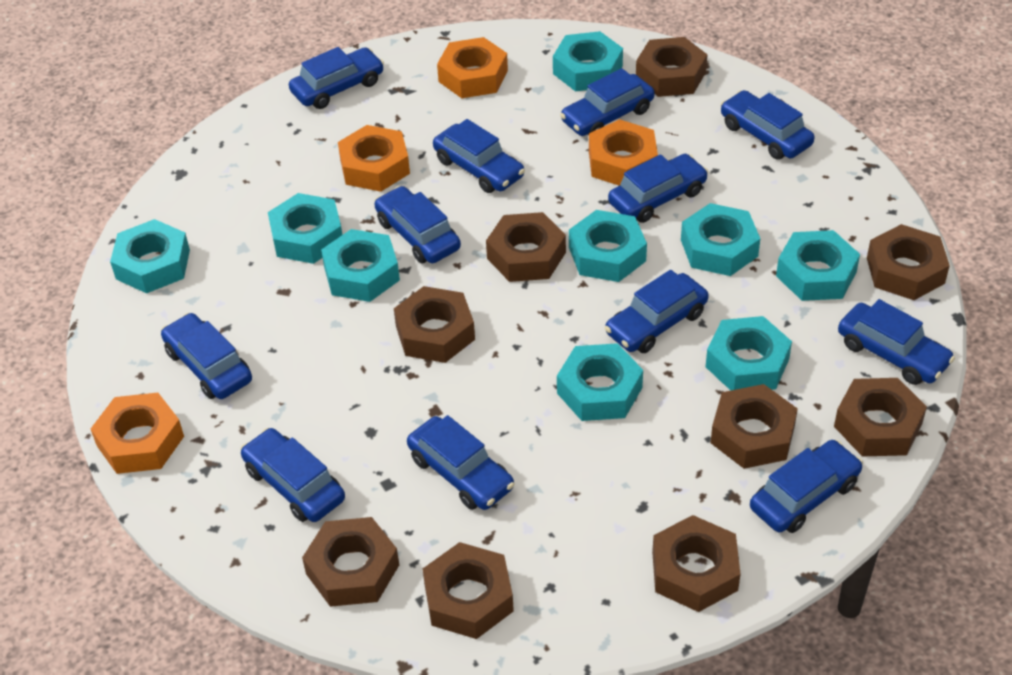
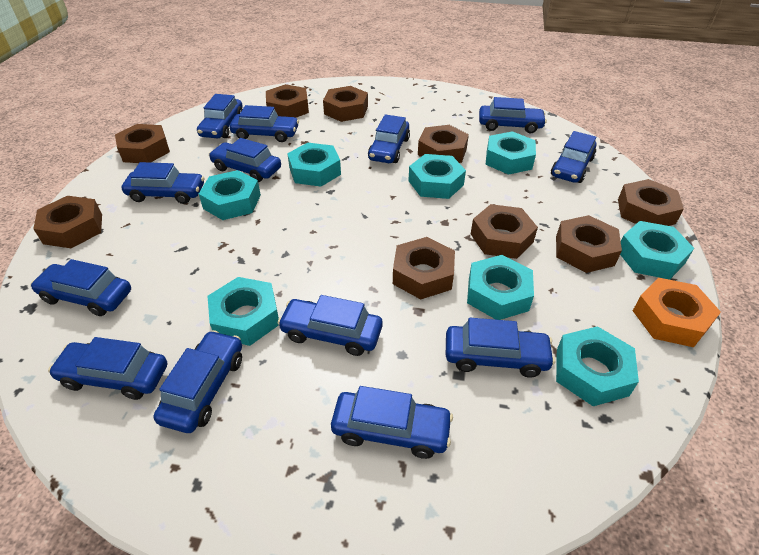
blue car: [161,313,252,399] [240,428,345,522] [289,47,384,109] [374,186,461,263] [407,415,515,510] [433,119,525,193] [560,68,655,136] [605,270,709,353] [608,154,708,223] [721,90,815,160] [750,440,863,533] [838,299,955,385] = 12 -> [30,259,131,316] [48,337,167,400] [122,162,204,204] [153,330,242,433] [197,94,243,138] [209,138,281,182] [230,105,299,142] [278,295,383,356] [331,386,453,459] [368,115,410,163] [446,318,555,378] [479,97,547,133] [551,131,596,183] = 13
orange nut: [91,393,184,474] [338,125,410,192] [437,37,508,98] [589,119,658,185] = 4 -> [633,278,721,347] = 1
turquoise nut: [110,219,190,293] [268,193,342,264] [321,229,400,302] [553,31,623,91] [557,343,643,421] [569,210,647,282] [681,203,760,276] [706,316,792,391] [776,230,860,301] = 9 -> [199,170,261,220] [208,277,279,346] [287,143,341,187] [408,154,466,199] [467,255,534,320] [485,131,536,175] [556,326,639,406] [620,221,694,280] = 8

